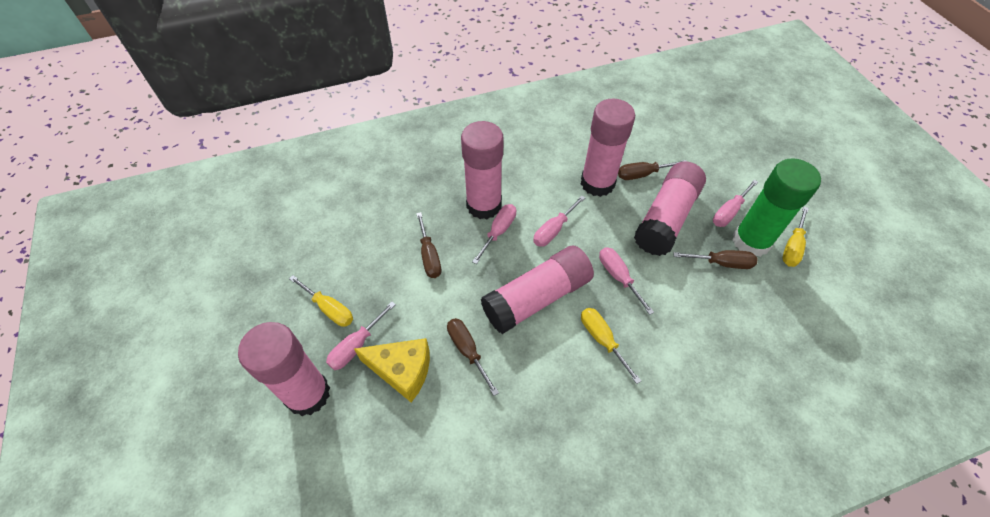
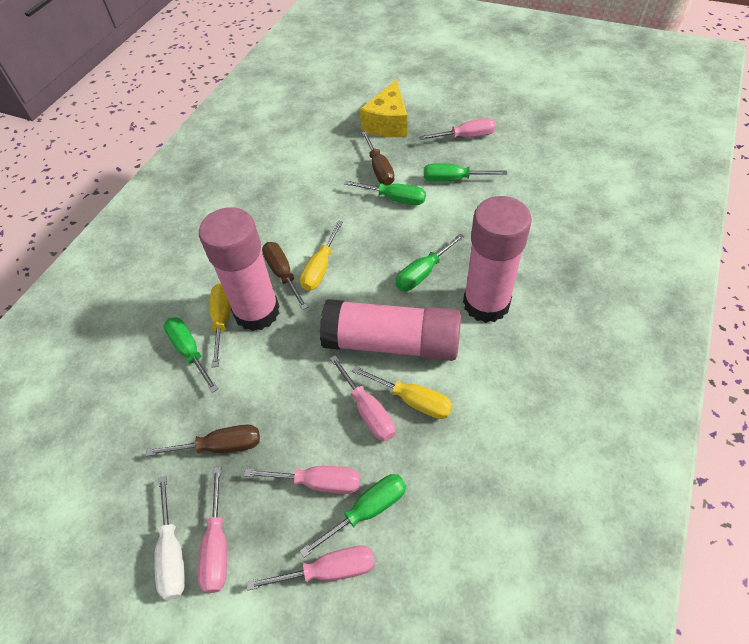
brown screwdriver: [416,212,441,278] [447,318,499,396] [618,160,687,180] [673,250,758,269] = 4 -> [146,425,260,456] [262,242,308,310] [362,131,395,185] = 3
green glue stick: [732,158,821,257] = 1 -> none = 0
green screwdriver: none = 0 -> [164,317,218,393] [300,474,406,558] [344,180,426,205] [395,233,465,291] [424,164,507,182] = 5
pink glue stick: [238,322,330,416] [461,121,504,219] [481,246,594,334] [581,99,635,197] [634,162,706,256] = 5 -> [199,207,279,331] [320,299,461,361] [463,196,532,323] = 3
white screwdriver: none = 0 -> [154,475,185,600] = 1

